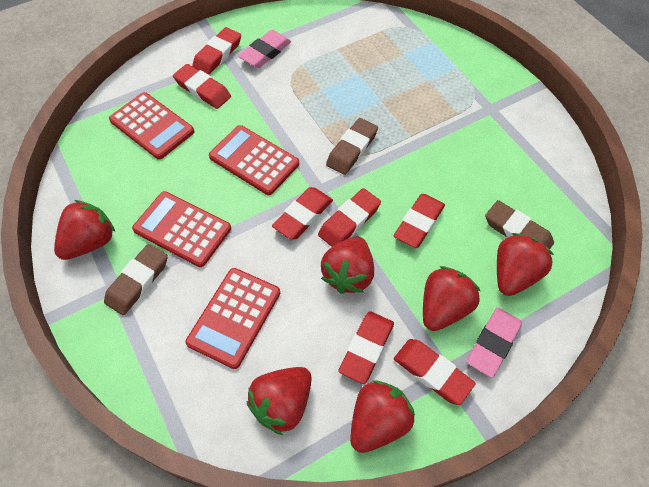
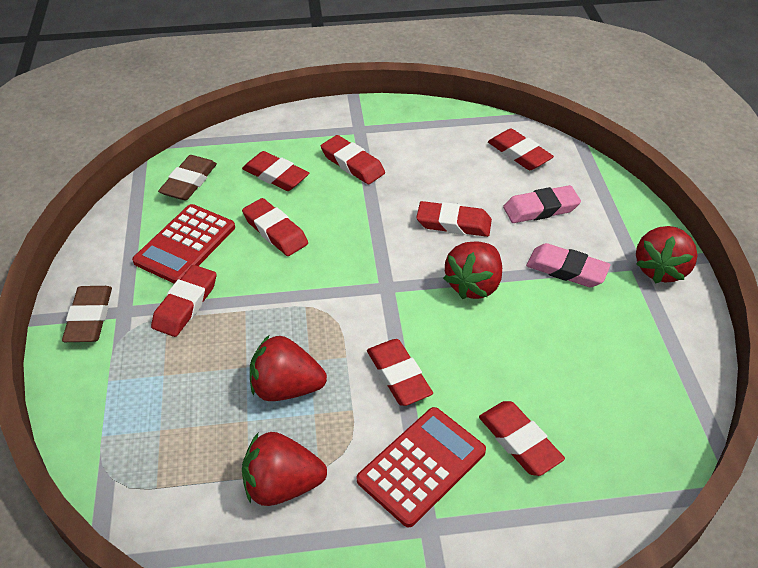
brown eraser: [104,244,168,315] [326,118,378,175] [485,200,554,249] = 3 -> [62,286,112,342] [158,155,217,200] = 2
red calculator: [109,92,194,160] [132,191,231,267] [185,268,280,369] [209,125,299,195] = 4 -> [132,204,235,284] [357,407,486,528] = 2
red eraser: [173,64,231,109] [192,27,241,75] [272,187,333,240] [318,188,381,247] [338,311,394,384] [394,194,445,248] [394,339,476,405] = 7 -> [151,265,216,337] [242,151,309,191] [242,198,308,256] [321,135,385,184] [367,339,433,406] [416,201,492,237] [479,401,565,476] [488,129,554,170] = 8
red strawberry: [54,200,115,260] [247,367,312,435] [321,237,374,294] [350,380,415,453] [423,266,480,331] [497,233,554,296] = 6 -> [242,432,327,506] [250,335,327,401] [443,242,502,299] [636,226,698,284] = 4

